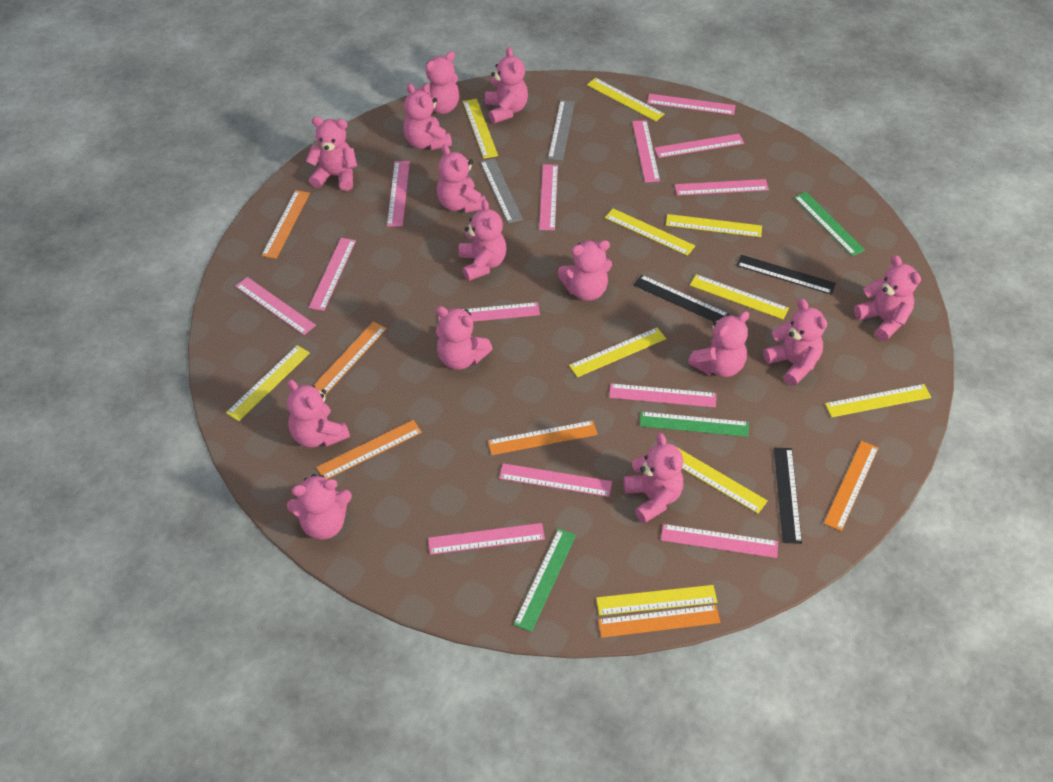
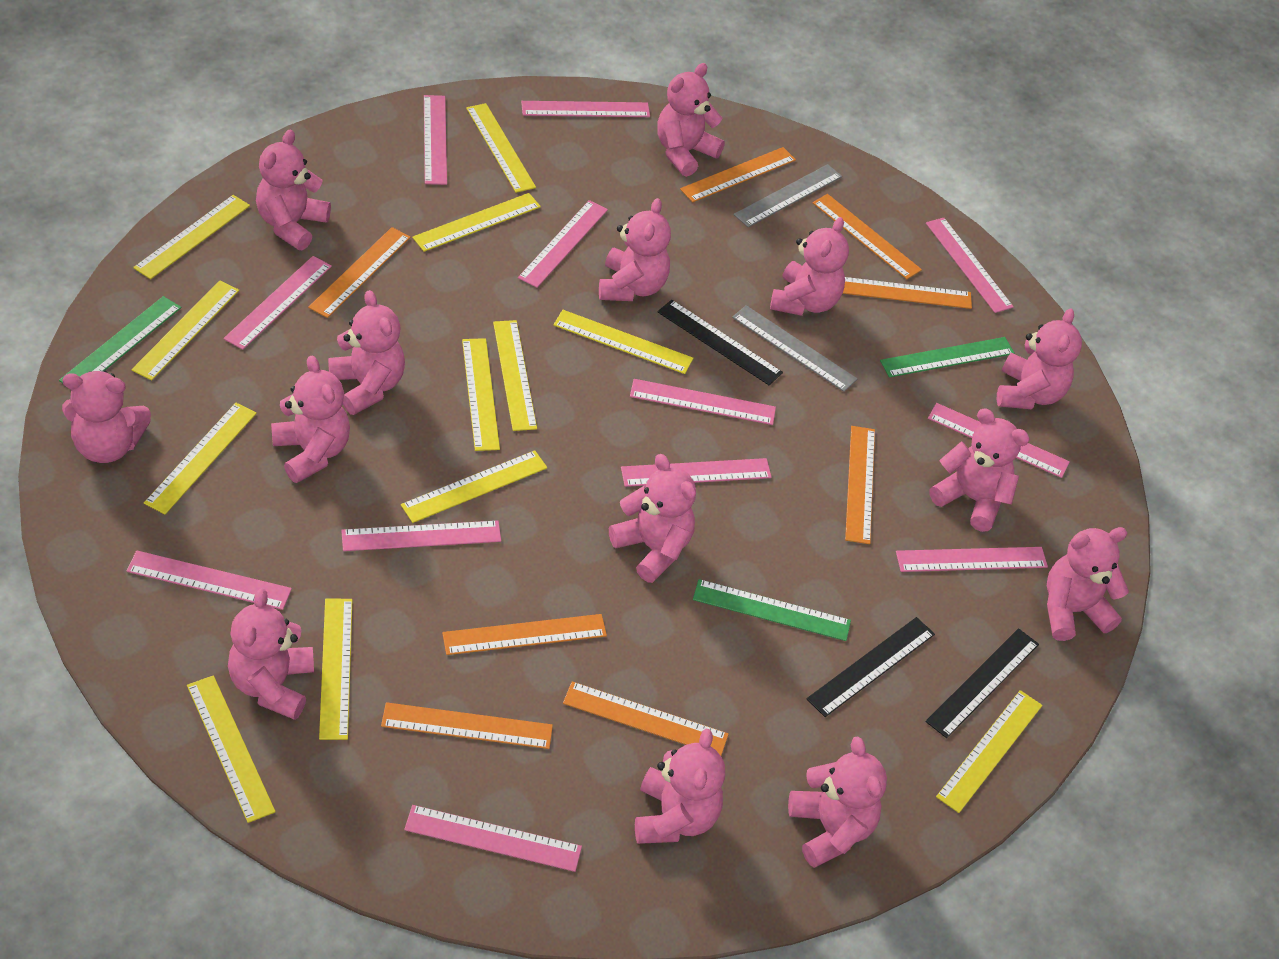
orange ruler: [261,190,310,259] [314,322,387,395] [316,420,422,479] [488,420,598,455] [598,605,721,638] [824,441,878,531] = 6 -> [308,227,411,318] [381,702,553,749] [442,614,607,655] [563,681,729,756] [680,147,796,202] [813,194,922,279] [842,277,972,309] [845,426,875,544] = 8
pink ruler: [235,277,316,335] [308,238,356,311] [387,161,410,227] [428,523,545,555] [438,302,540,322] [499,463,612,497] [539,164,558,230] [609,383,716,408] [632,120,660,182] [647,94,736,115] [654,134,744,158] [661,524,778,558] [675,179,769,196] = 13 -> [126,550,292,610] [224,256,332,350] [341,520,501,551] [404,805,582,872] [424,95,447,185] [518,200,608,288] [521,101,650,117] [621,458,772,487] [630,379,776,425] [896,547,1048,572] [926,218,1014,313] [928,403,1070,478] = 12
yellow ruler: [226,345,310,421] [463,99,498,159] [569,328,666,377] [587,78,664,121] [596,585,717,615] [605,209,695,256] [666,214,762,237] [675,446,768,514] [690,274,789,319] [825,384,931,417] = 10 -> [131,280,239,380] [133,195,250,279] [144,403,257,514] [187,675,276,823] [319,599,352,740] [401,450,547,523] [412,193,541,252] [462,338,500,451] [466,103,536,193] [493,320,537,431] [553,310,693,374] [936,690,1042,813] = 12

